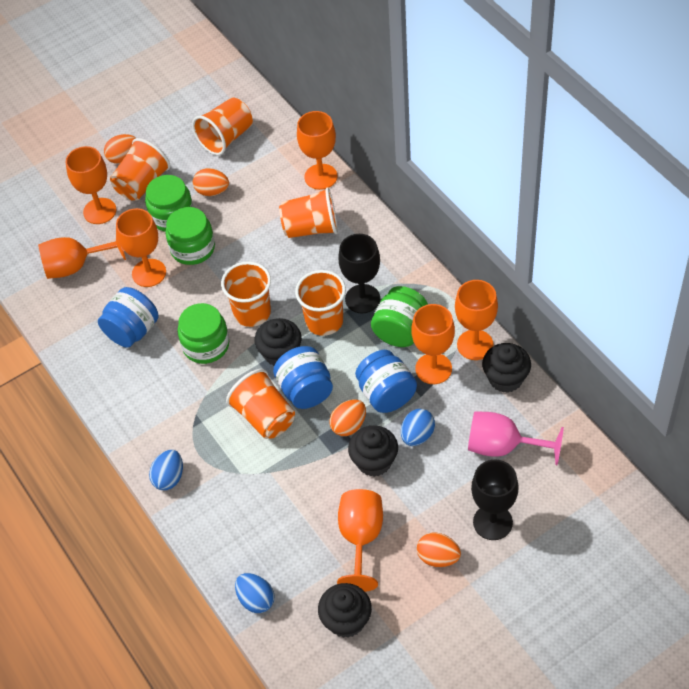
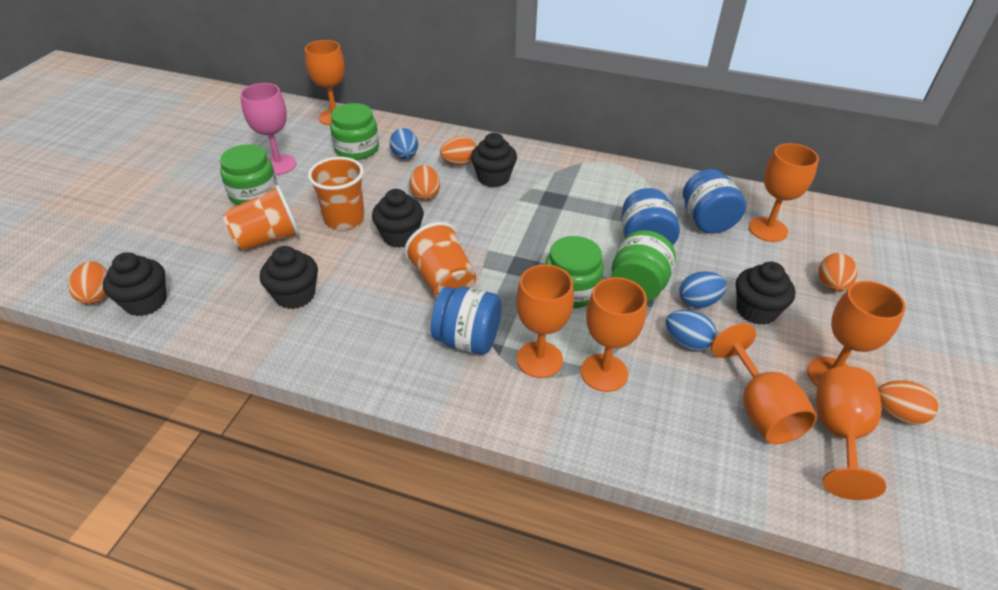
black cupcake: [254,318,302,366] [318,583,372,638] [348,425,398,477] [482,343,531,393] = 4 -> [103,252,166,316] [260,246,318,309] [372,189,424,248] [471,133,517,187] [736,262,795,325] = 5
black goblet: [338,234,380,313] [471,459,519,540] = 2 -> none = 0
orange cup: [110,138,171,201] [192,97,253,155] [221,261,271,327] [226,369,295,439] [279,187,338,238] [295,270,346,336] = 6 -> [223,185,300,251] [308,157,365,230] [404,222,476,298] = 3
orange egg: [104,134,136,164] [193,168,229,196] [329,399,366,436] [417,533,461,567] = 4 -> [68,261,107,305] [409,165,440,200] [440,136,477,166] [819,253,858,292] [878,380,938,425] = 5

